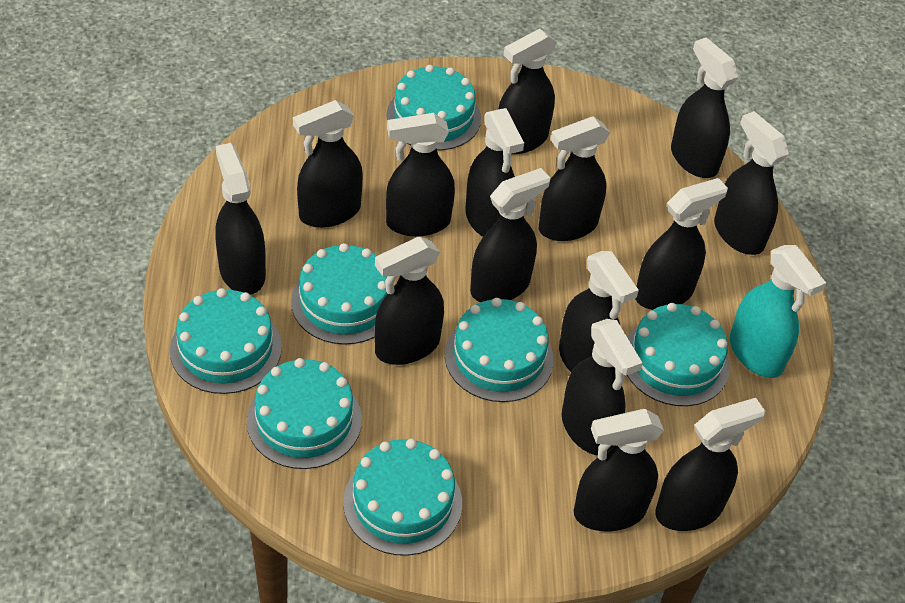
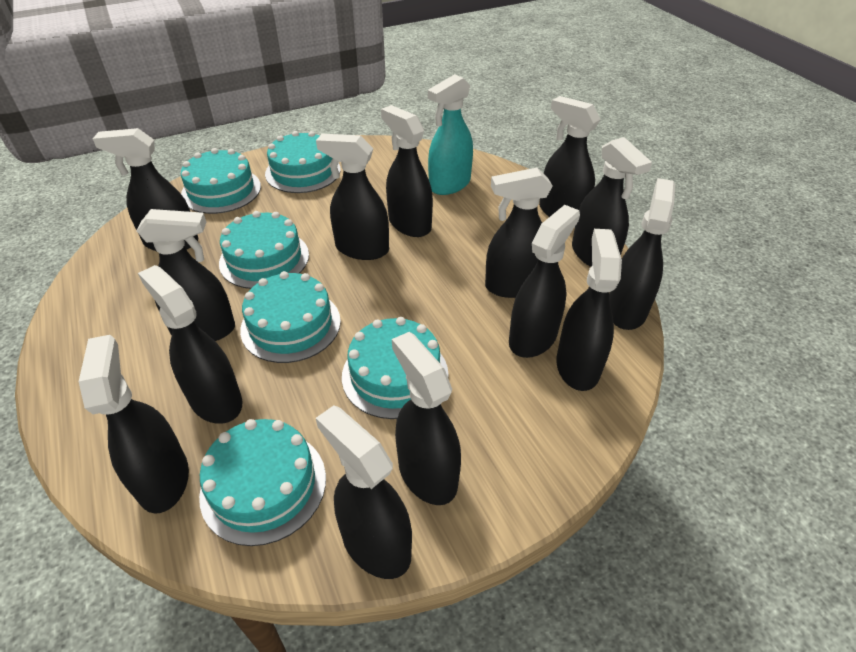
black spray bottle: [215,143,266,295] [293,100,363,228] [375,236,444,365] [386,113,455,237] [465,108,524,237] [470,168,550,302] [498,29,557,154] [539,116,610,241] [559,251,639,372] [562,319,643,455] [574,409,664,531] [635,178,728,310] [655,398,765,531] [671,37,738,178] [714,111,789,255] = 15 -> [78,335,189,514] [93,128,198,251] [137,209,235,341] [138,265,242,424] [316,134,389,260] [316,405,412,579] [381,105,433,237] [392,332,461,505] [485,167,552,298] [509,205,580,358] [539,96,601,217] [556,229,622,391] [572,137,652,267] [609,178,675,330] = 14
turquoise cake: [170,288,282,394] [247,358,362,469] [291,243,388,345] [343,439,462,556] [386,65,481,151] [445,298,554,402] [627,303,730,406] = 7 -> [181,148,261,214] [199,419,326,546] [219,211,309,289] [240,271,341,363] [265,131,341,193] [342,317,449,419] = 6

